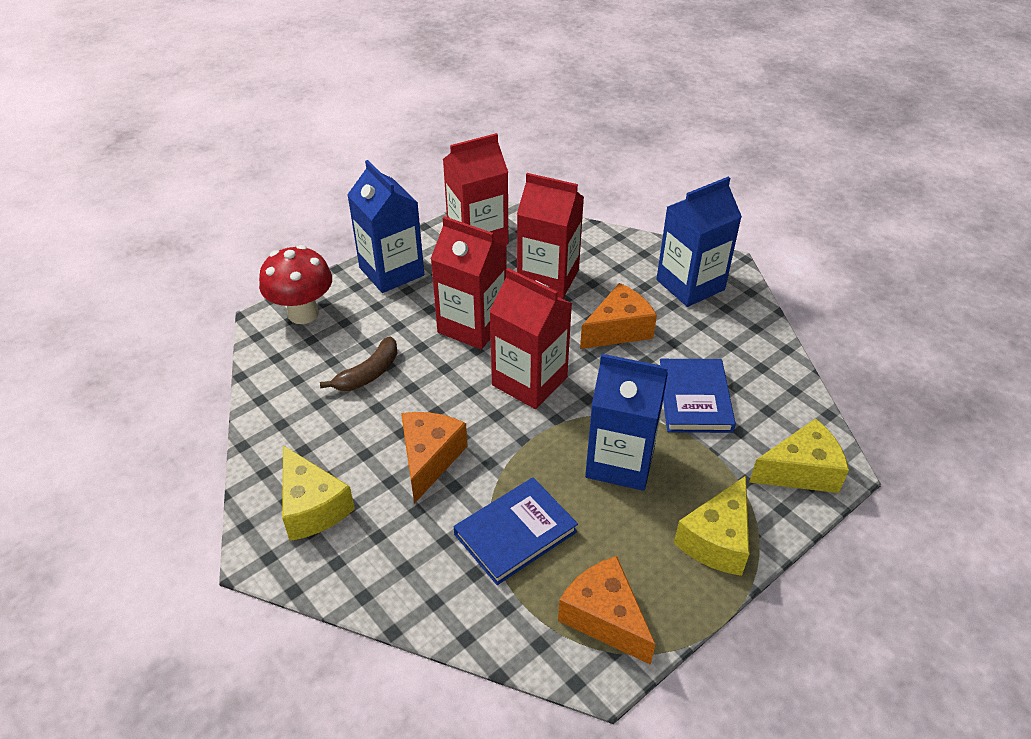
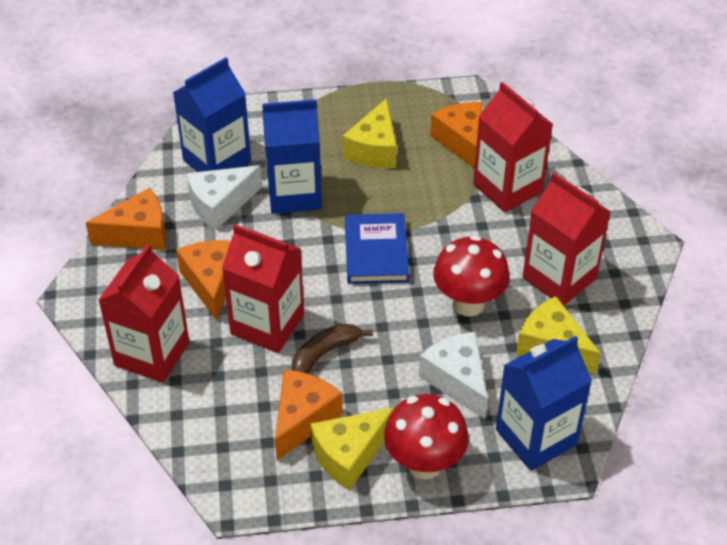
blue book: [454,477,578,585] [660,359,736,433] = 2 -> [345,213,409,284] = 1
orange cheese: [401,412,468,504] [558,556,656,665] [580,283,657,349] = 3 -> [86,188,166,250] [176,240,231,321] [275,370,343,460] [430,102,482,168] = 4
red mushroom: [259,245,332,324] = 1 -> [384,394,469,480] [433,235,510,317] = 2
white cheese: none = 0 -> [187,165,262,230] [419,332,488,419] = 2

